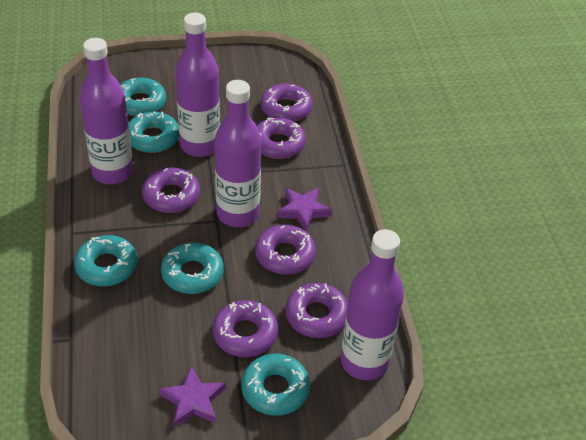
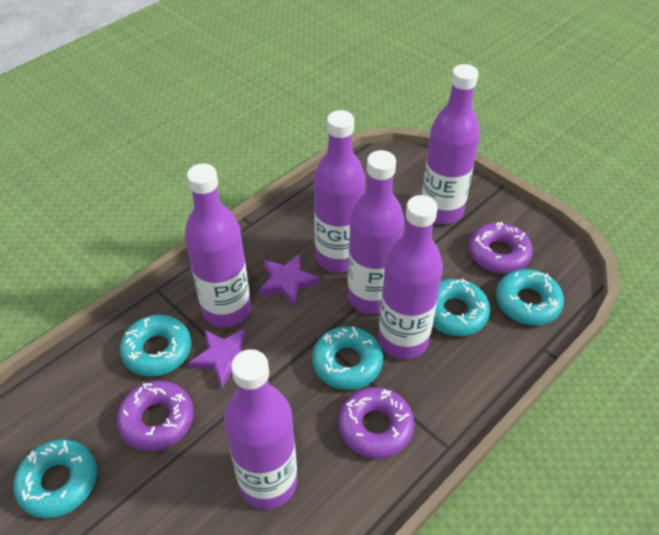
purple bottle: [79,38,133,184] [175,13,220,157] [215,80,261,227] [341,229,404,380] = 4 -> [185,164,251,328] [224,349,297,509] [314,110,366,273] [348,150,405,314] [378,195,443,360] [422,64,480,224] = 6
purple donut: [142,168,200,213] [213,300,278,357] [255,225,316,274] [257,118,306,159] [260,83,312,121] [285,283,348,338] = 6 -> [117,381,194,451] [338,387,414,459] [469,222,533,274] = 3

